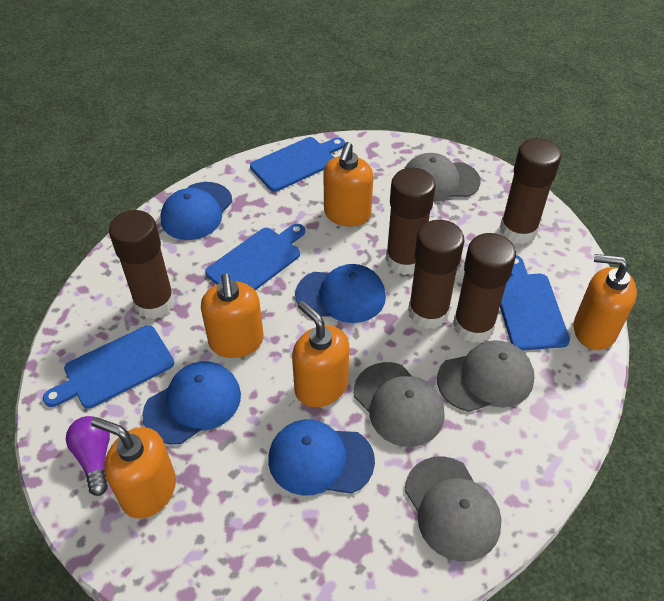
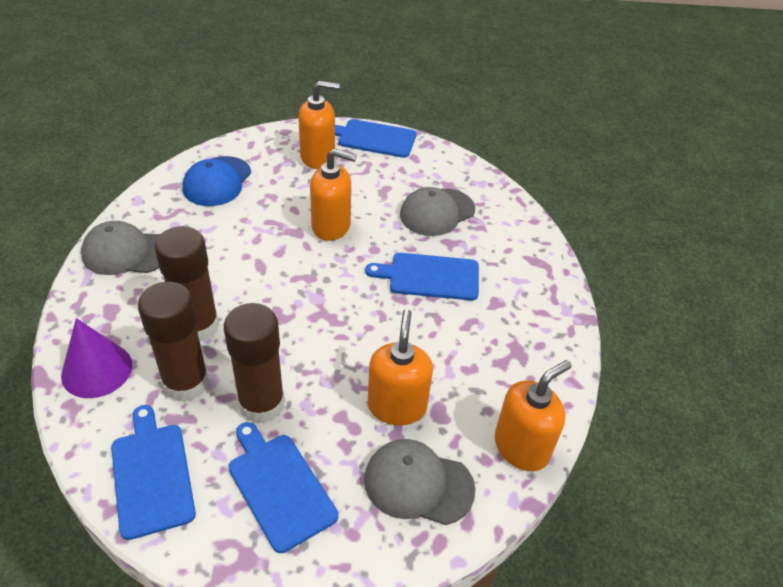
blue cap: [142,361,241,445] [160,182,232,240] [268,419,375,496] [295,264,386,323] = 4 -> [182,156,251,206] = 1
brown glue stick: [109,210,175,319] [386,168,436,275] [408,220,464,329] [453,233,516,343] [500,138,561,244] = 5 -> [138,282,209,402] [154,226,219,341] [224,303,285,424] = 3
grey cap: [354,362,445,447] [404,153,481,202] [405,456,502,562] [437,340,534,412] = 4 -> [81,221,160,275] [364,439,475,525] [400,187,475,236] = 3
orange soap dispenser: [91,417,176,518] [201,273,264,358] [292,301,349,407] [323,142,373,226] [574,254,637,350] = 5 -> [298,81,340,169] [310,149,357,241] [368,309,433,425] [495,360,572,471] = 4
purple cone: none = 0 -> [61,318,132,398] = 1
purple light bulb: [66,416,110,496] = 1 -> none = 0

